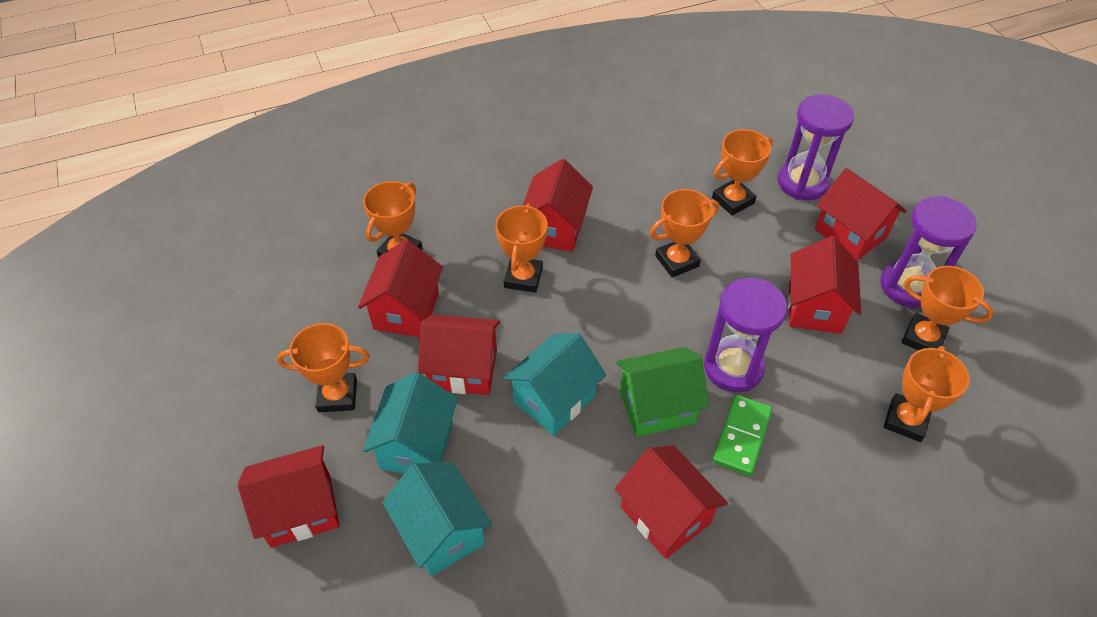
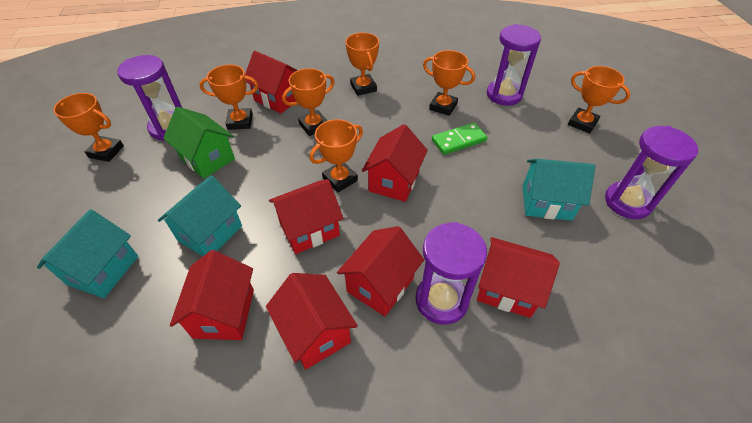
purple hourglass: [704,278,787,392] [778,95,854,200] [880,196,977,308] = 3 -> [117,55,182,141] [416,222,487,324] [487,24,541,106] [605,126,698,219] = 4

